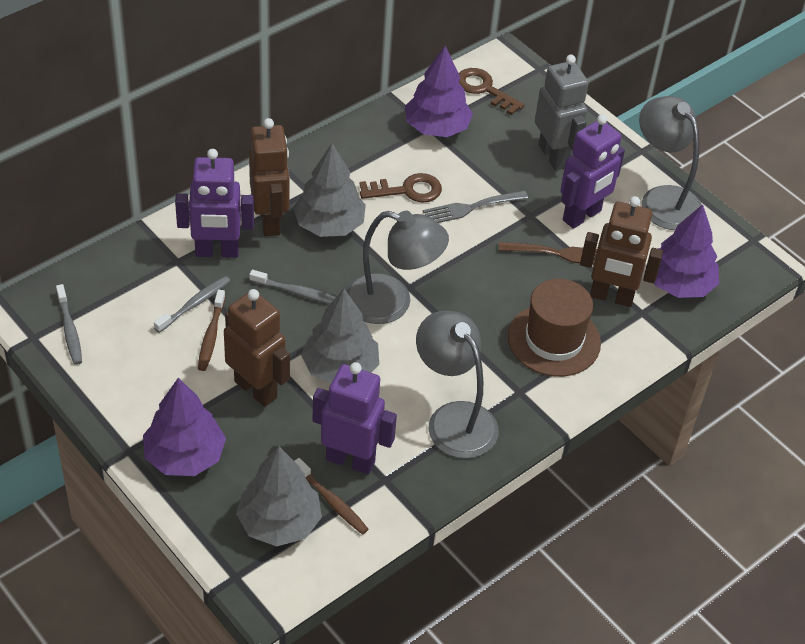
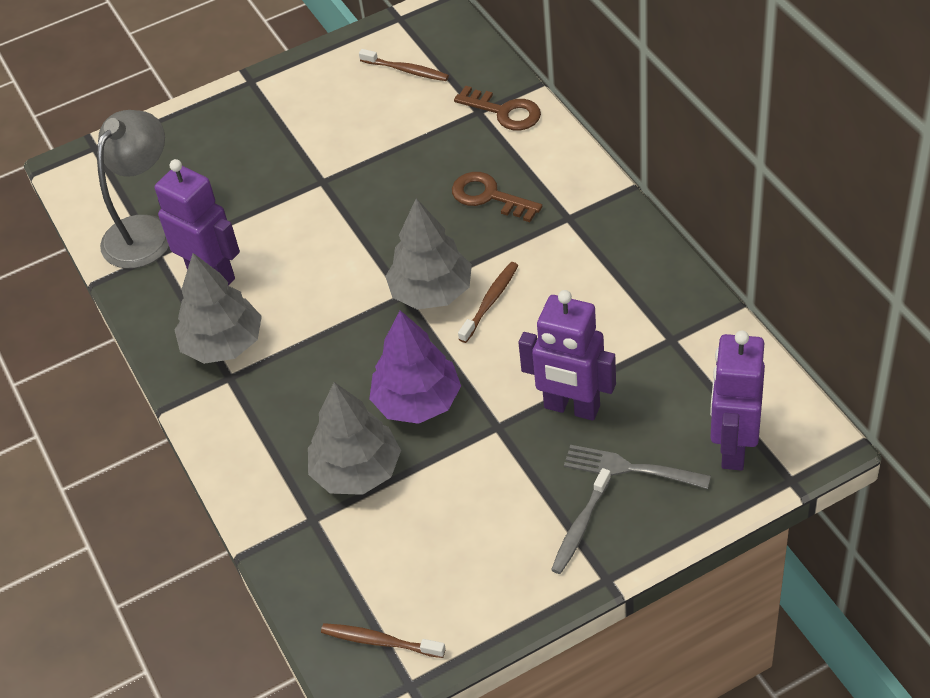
brown fork: [499,242,597,265] = 1 -> none = 0
brown hat: [508,279,601,377] = 1 -> none = 0
brown robot: [224,289,290,407] [249,118,290,236] [580,196,663,307] = 3 -> none = 0
brown toothbrush: [198,290,225,371] [294,458,369,535] = 2 -> [321,623,446,658] [359,49,449,81] [458,262,518,343] = 3
grey lamp: [346,211,449,324] [416,311,499,459] [639,96,702,230] = 3 -> [97,110,169,269] = 1
grey robot: [535,55,589,170] = 1 -> none = 0
grey toothbrush: [56,284,82,365] [154,276,230,333] [249,270,336,304] = 3 -> [551,468,611,574] = 1
purple tree: [143,378,226,476] [405,46,473,137] [646,205,719,298] = 3 -> [369,310,461,424] = 1

